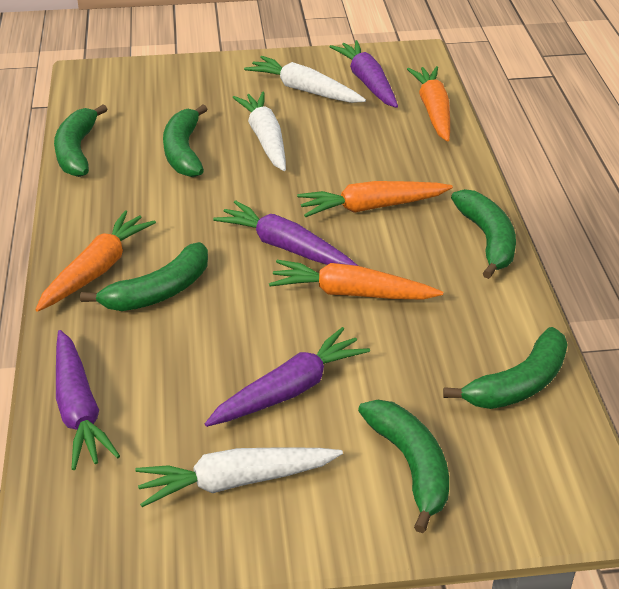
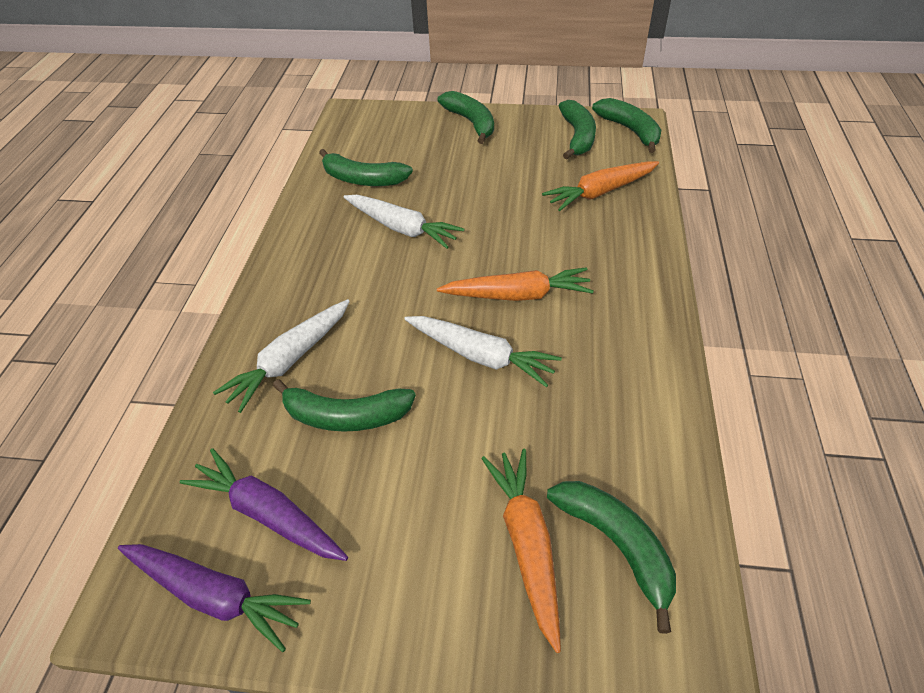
orange carrot: [35,211,156,312] [269,260,443,300] [297,181,453,217] [407,66,450,142] = 4 -> [437,267,593,301] [481,449,561,653] [542,161,659,211] = 3
purple carrot: [56,330,120,470] [205,327,370,427] [213,200,358,266] [330,40,398,108] = 4 -> [118,544,311,652] [180,448,348,561] = 2

